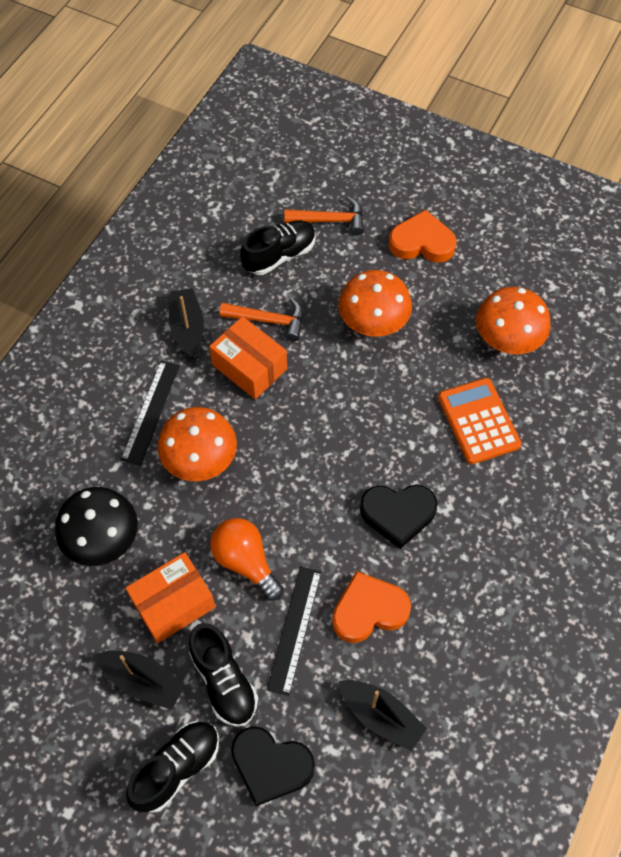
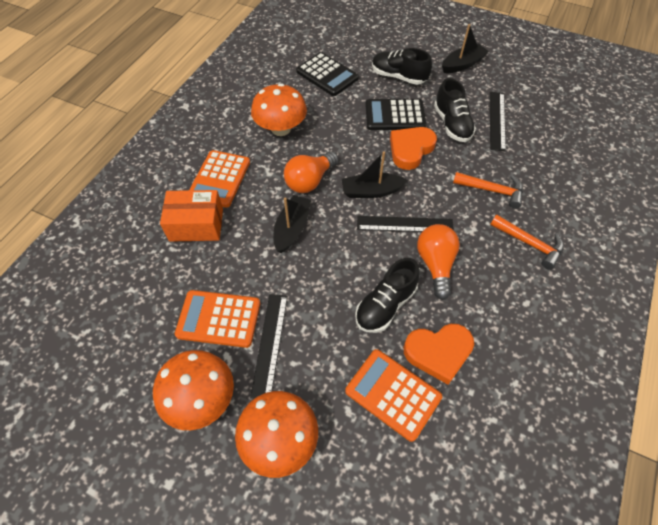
black calculator: none = 0 -> [296,52,359,96] [365,99,426,130] = 2
black heart: [231,726,315,806] [360,485,438,549] = 2 -> none = 0
black mushroom: [55,487,138,566] = 1 -> none = 0
black ruler: [121,360,180,465] [267,566,322,696] = 2 -> [250,294,288,399] [357,216,454,232] [490,92,506,152] = 3
orange box: [125,552,215,643] [209,316,287,399] = 2 -> [160,190,223,242] = 1
orange calculator: [438,378,522,464] = 1 -> [175,290,260,348] [189,150,250,208] [345,349,442,442] = 3
orange light bulb: [210,518,283,601] = 1 -> [284,152,338,193] [417,224,460,300] = 2

